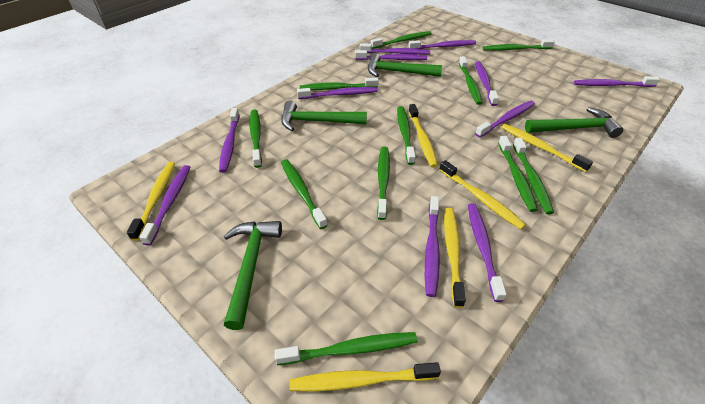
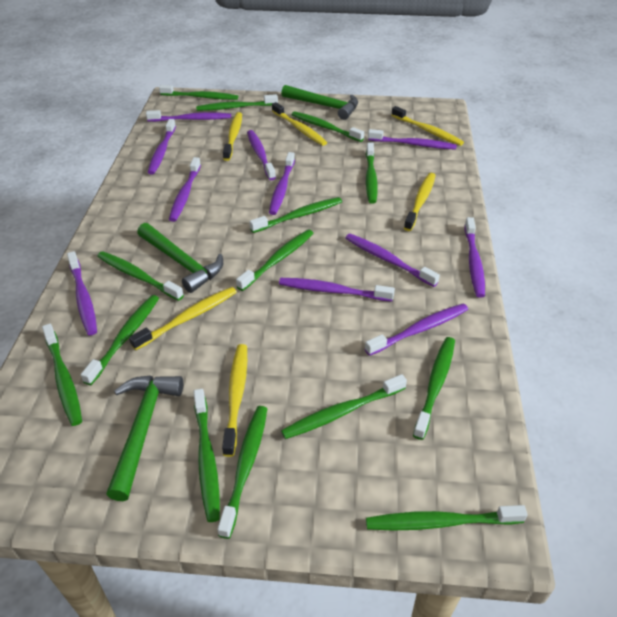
green hammer: [224,221,282,330] [281,101,367,131] [368,53,442,77] [525,107,623,138] = 4 -> [106,375,183,501] [137,223,223,293] [281,85,358,120] = 3
green toothbrush: [250,109,262,168] [274,332,417,365] [281,159,328,229] [300,77,379,90] [371,31,432,49] [377,147,390,220] [397,106,416,165] [459,56,483,105] [483,39,555,51] [498,136,538,212] [513,138,554,214] = 11 -> [42,324,82,426] [81,295,159,385] [97,251,184,301] [159,85,238,100] [193,389,220,522] [196,94,278,111] [217,406,267,539] [236,230,314,291] [249,197,342,233] [281,374,407,439] [292,111,364,142] [366,142,378,204] [366,505,527,531] [413,337,455,440] = 14

